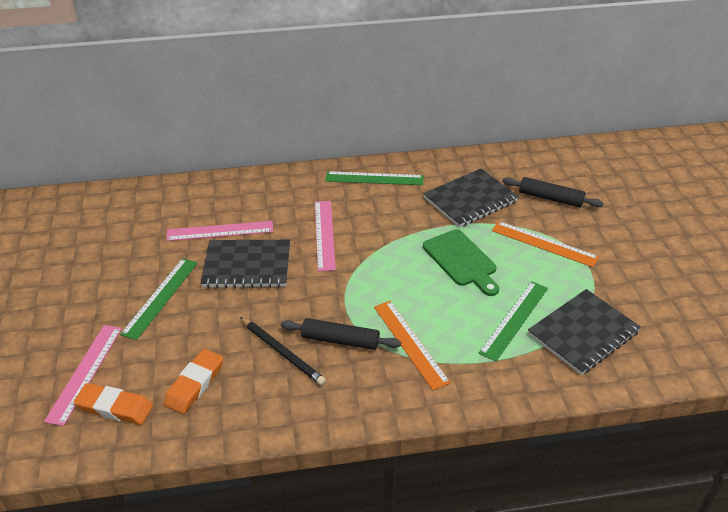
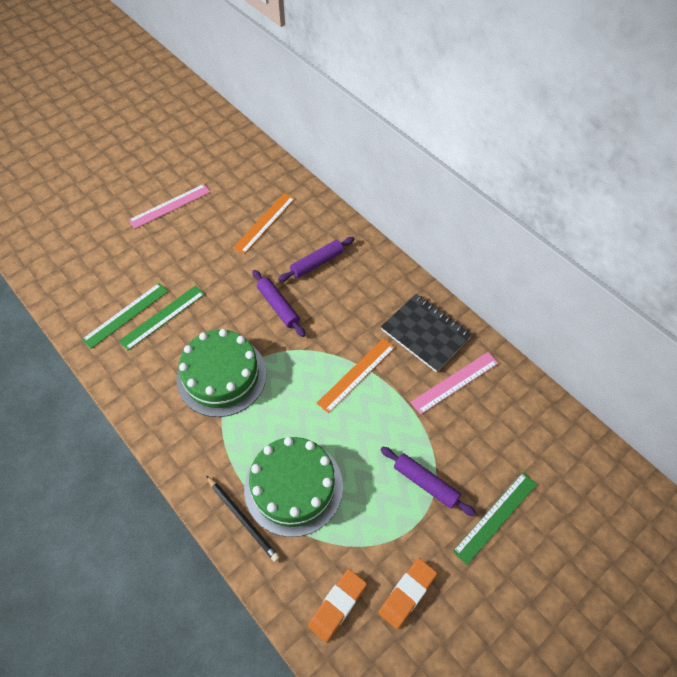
black notebook: [201,240,290,288] [423,168,519,228] [528,289,641,375] = 3 -> [381,294,472,372] = 1
black rolling pin: [281,318,401,350] [502,177,603,207] = 2 -> none = 0
green cake: none = 0 -> [177,329,267,417] [244,437,343,537] = 2
green cutting board: [423,229,499,296] = 1 -> none = 0
pink ruler: [44,325,122,426] [166,221,273,241] [315,201,336,271] = 3 -> [129,184,210,229] [410,352,498,415] = 2
purple rolling pin: none = 0 -> [252,270,305,337] [278,237,355,282] [380,447,476,517] = 3

